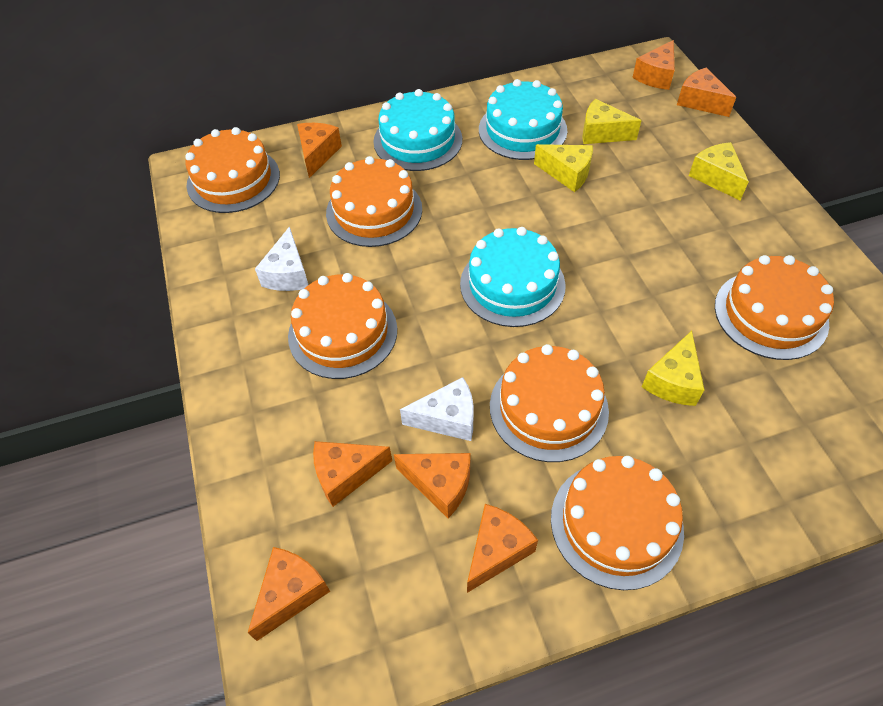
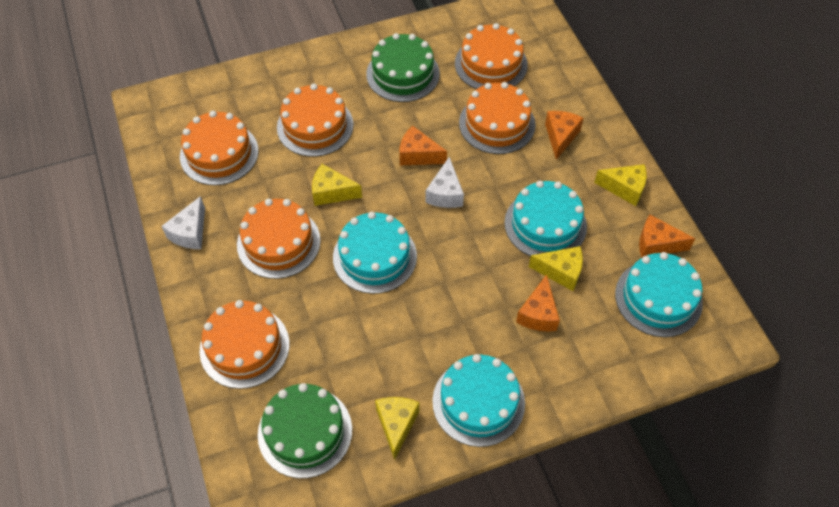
green cake: none = 0 -> [258,383,352,478] [366,33,440,102] = 2
orange cheese: [248,547,330,641] [297,123,342,178] [313,441,392,507] [394,453,471,518] [467,504,538,593] [632,40,675,90] [677,67,736,117] = 7 -> [399,126,447,165] [516,274,560,332] [545,111,584,160] [639,214,695,258] = 4
turquoise cake: [373,89,462,171] [460,227,566,327] [479,79,568,160] = 3 -> [333,211,417,294] [432,354,525,447] [504,181,587,256] [615,252,703,337] = 4

